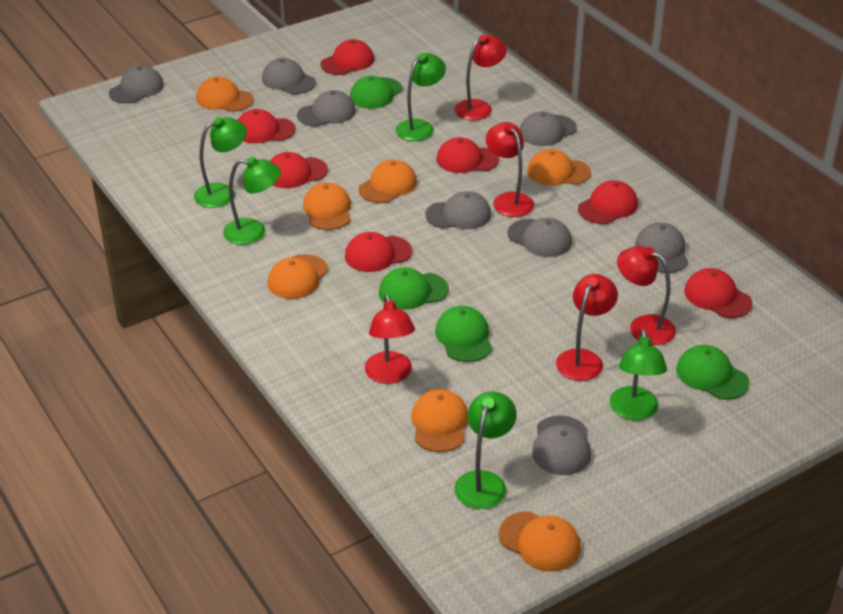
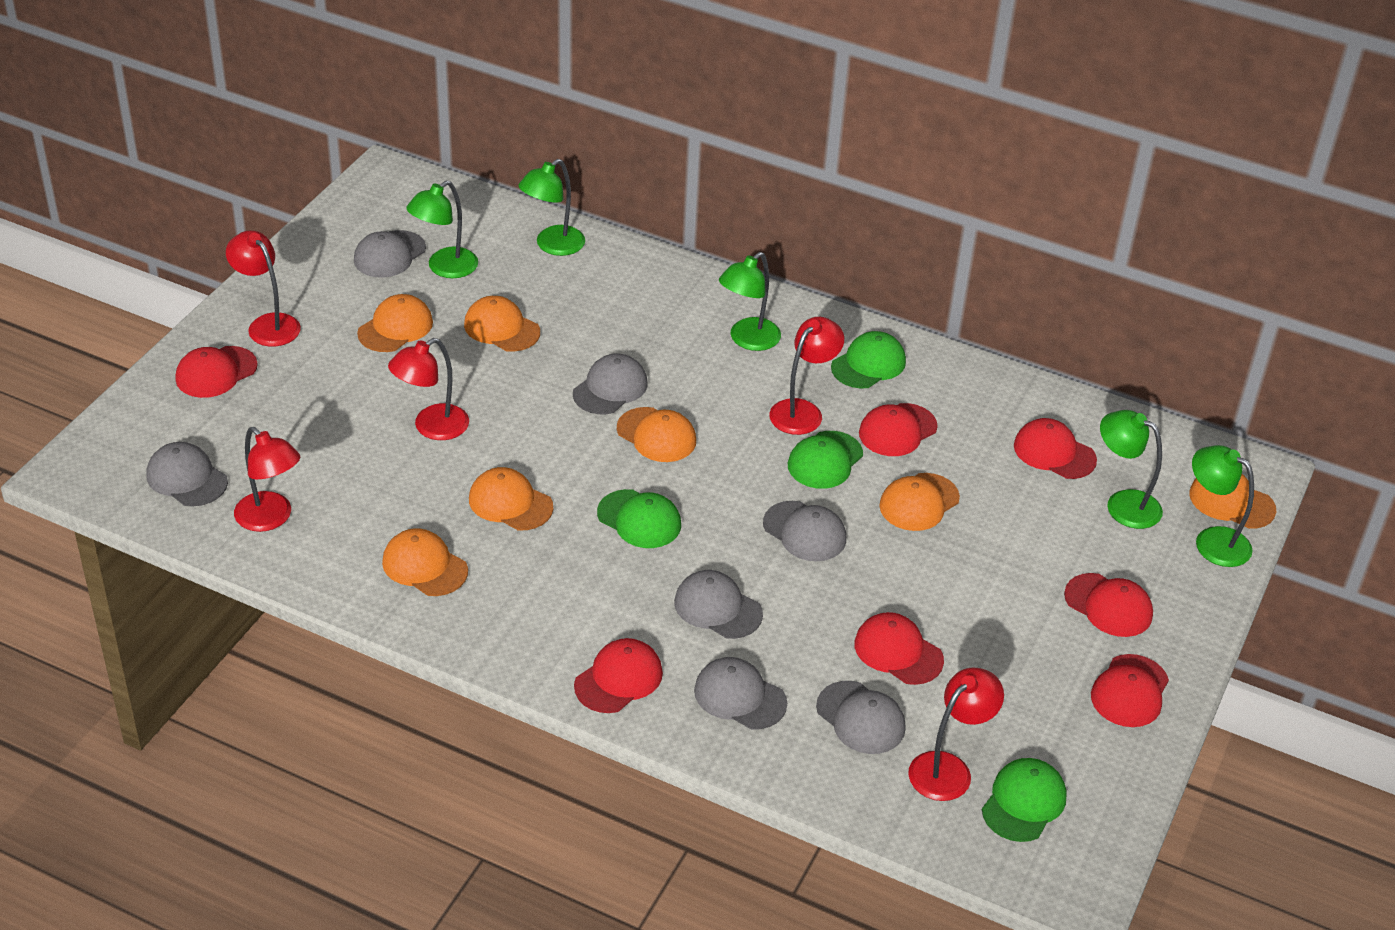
grey cap: [109,65,164,104] [262,58,316,94] [297,90,356,127] [425,191,491,229] [507,218,572,257] [520,111,577,146] [532,415,591,475] [635,222,688,273] = 8 -> [146,442,228,507] [354,230,426,278] [573,354,648,414] [674,570,763,639] [694,657,787,730] [763,501,846,561] [816,681,906,754] = 7

